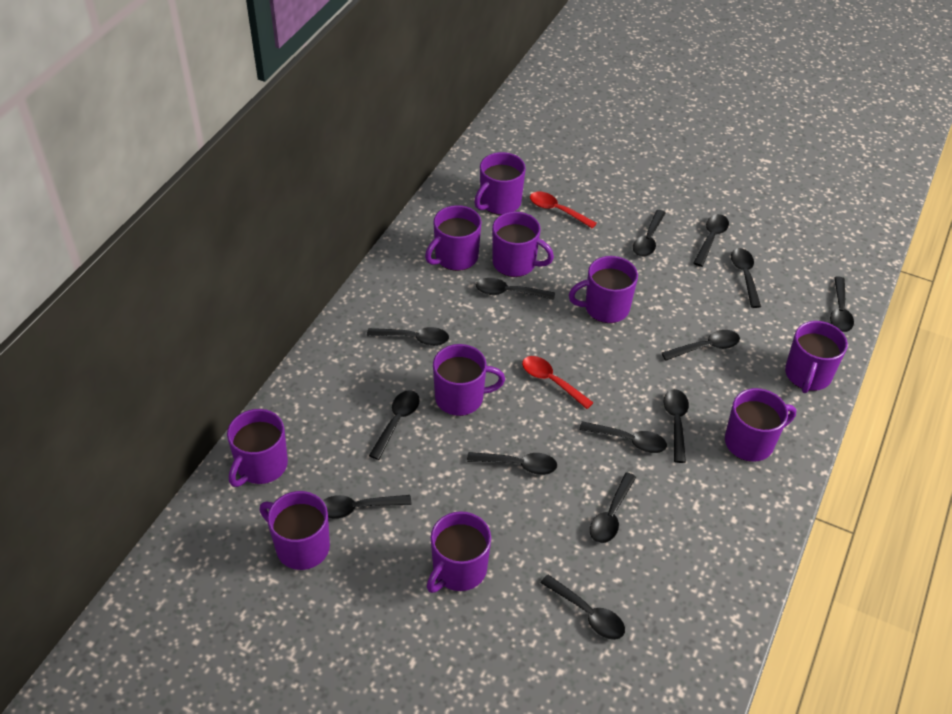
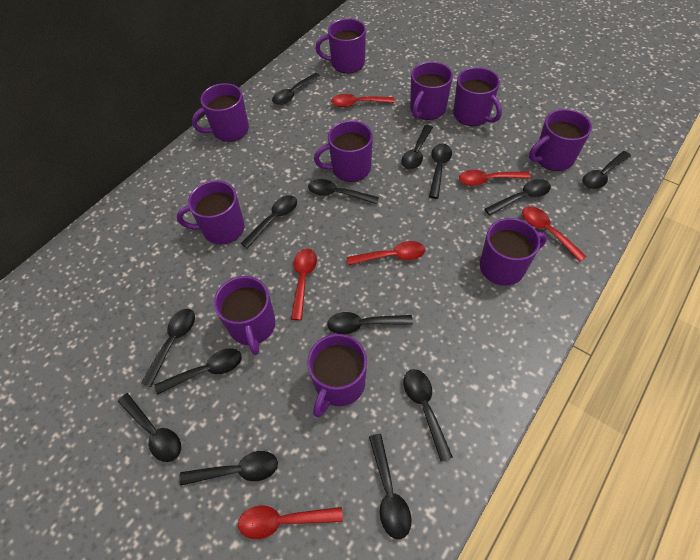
red spoon: [522,356,594,409] [530,192,597,229] = 2 -> [238,506,343,539] [291,248,317,320] [331,94,395,107] [347,241,425,265] [459,170,531,186] [522,206,587,262] = 6

